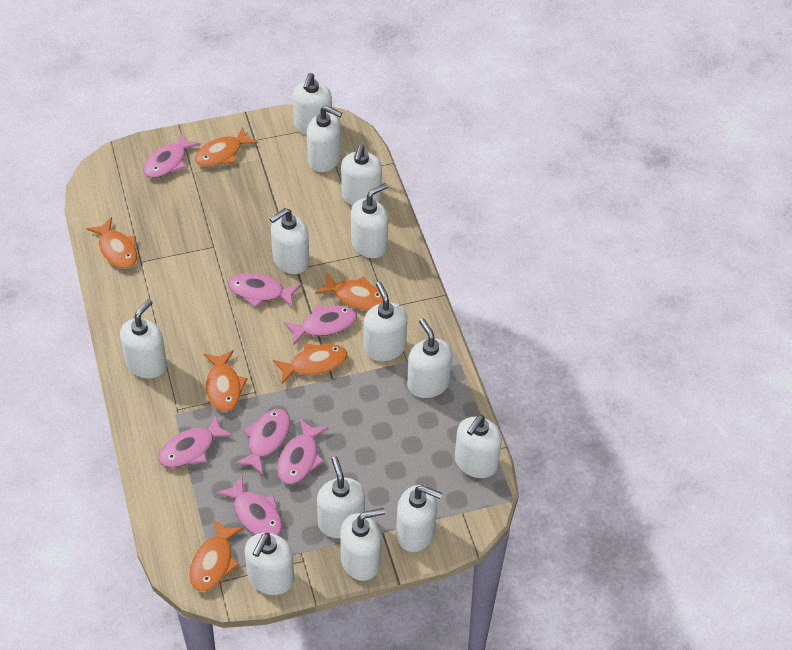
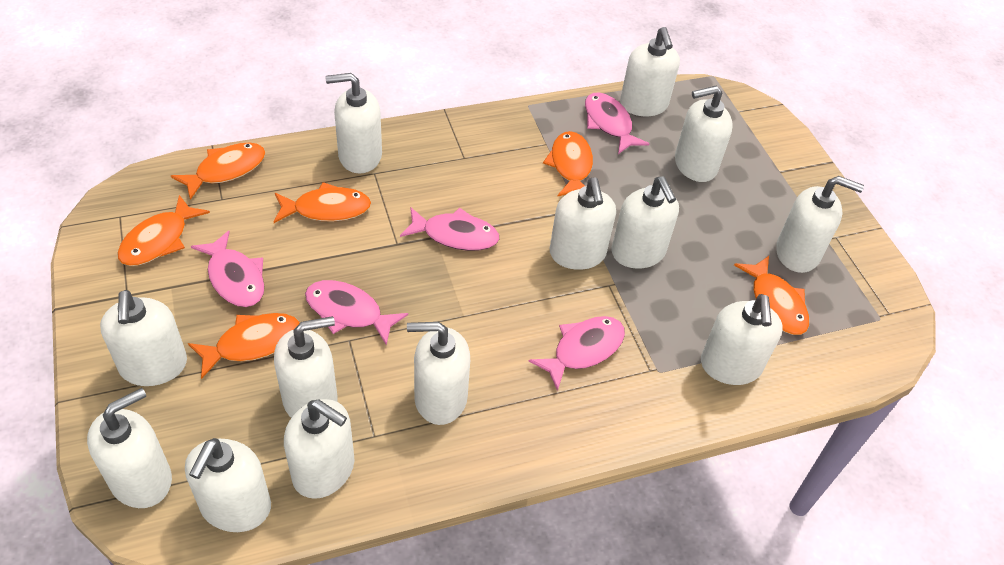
pink fish: [143,133,201,178] [158,415,233,467] [216,476,282,535] [229,273,301,307] [235,409,290,475] [277,419,329,484] [284,306,357,345] = 7 -> [191,230,264,307] [305,280,408,345] [400,207,499,251] [529,316,625,391] [585,93,649,154] = 5

